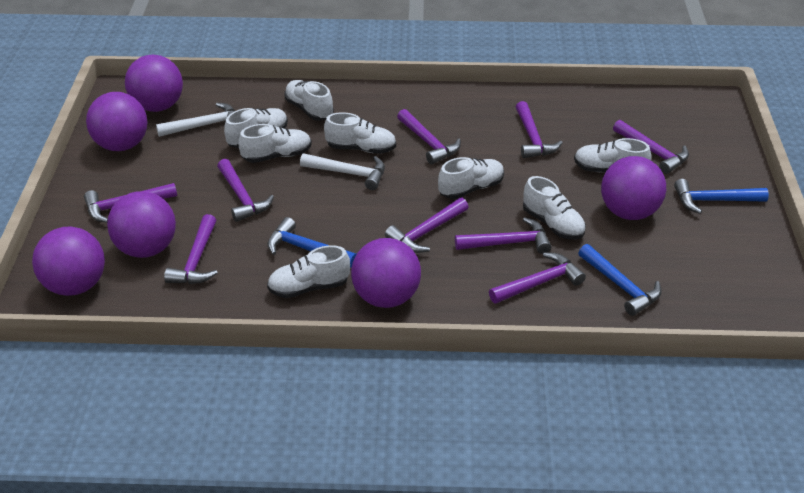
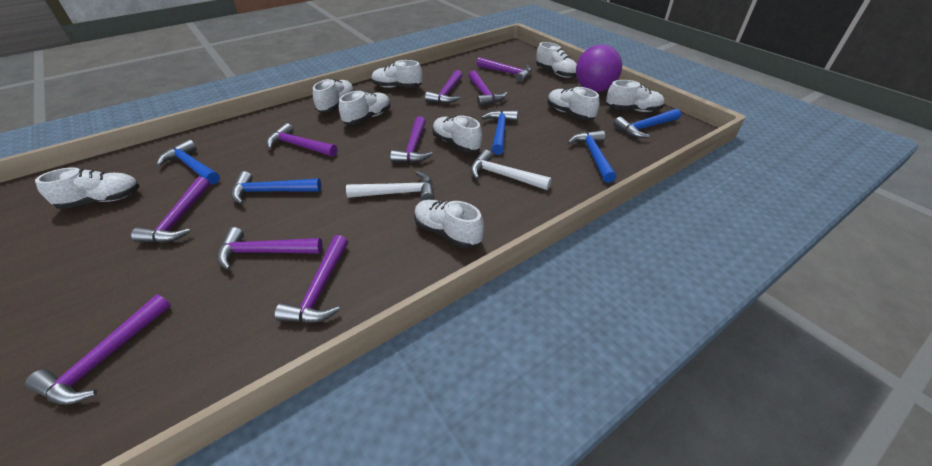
blue hammer: [267,217,356,268] [578,244,662,316] [674,179,769,214] = 3 -> [156,139,220,184] [231,171,321,205] [481,110,518,155] [568,130,616,183] [613,109,681,138] = 5
purple ball: [32,227,105,296] [86,92,148,151] [107,191,176,258] [125,55,183,112] [351,238,421,308] [601,156,666,220] = 6 -> [576,44,622,92] = 1
white shoe: [224,108,288,148] [238,124,312,163] [267,245,350,298] [285,80,334,121] [324,112,396,154] [438,157,504,199] [523,176,586,240] [574,138,651,172] = 8 -> [35,167,140,209] [313,79,355,113] [339,91,391,125] [372,60,422,88] [414,200,484,248] [432,116,482,153] [536,42,577,78] [548,87,600,120] [606,80,665,112] = 9

